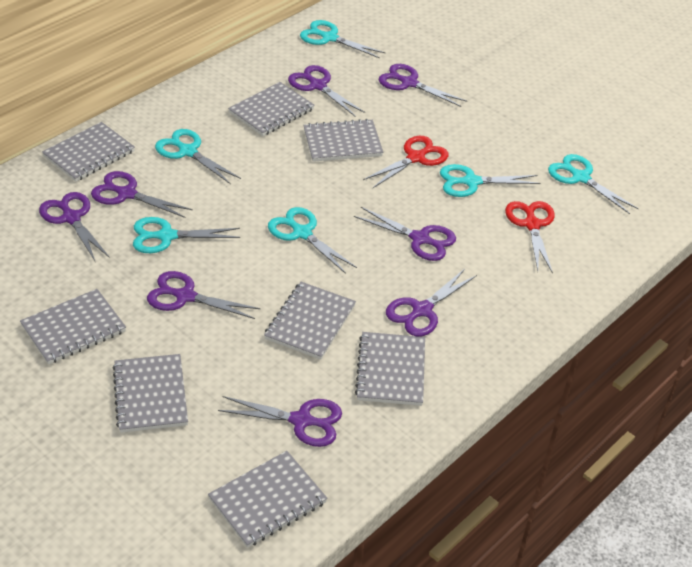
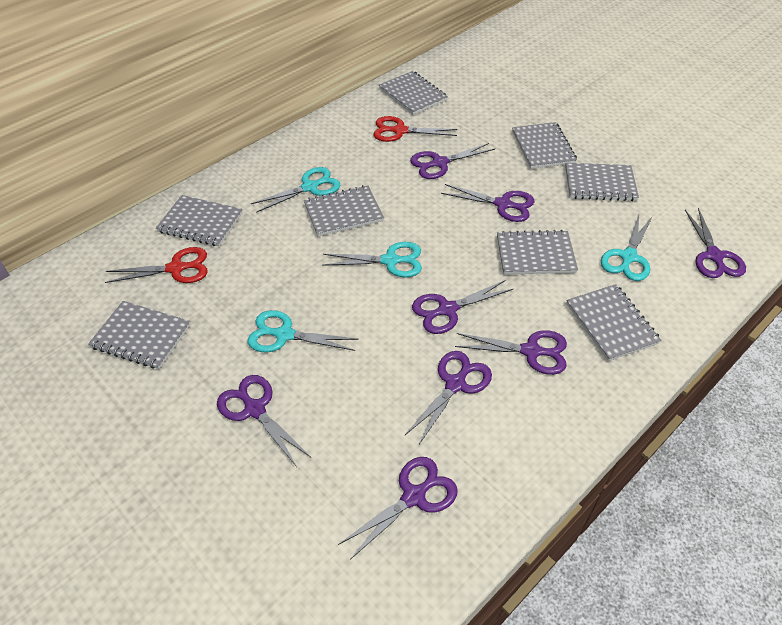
turquoise scissors: [133,217,240,253] [155,129,241,184] [268,207,357,274] [300,20,385,58] [440,164,540,197] [548,154,639,214] = 6 -> [248,310,359,352] [250,167,341,213] [322,242,422,277] [601,215,653,281] = 4

